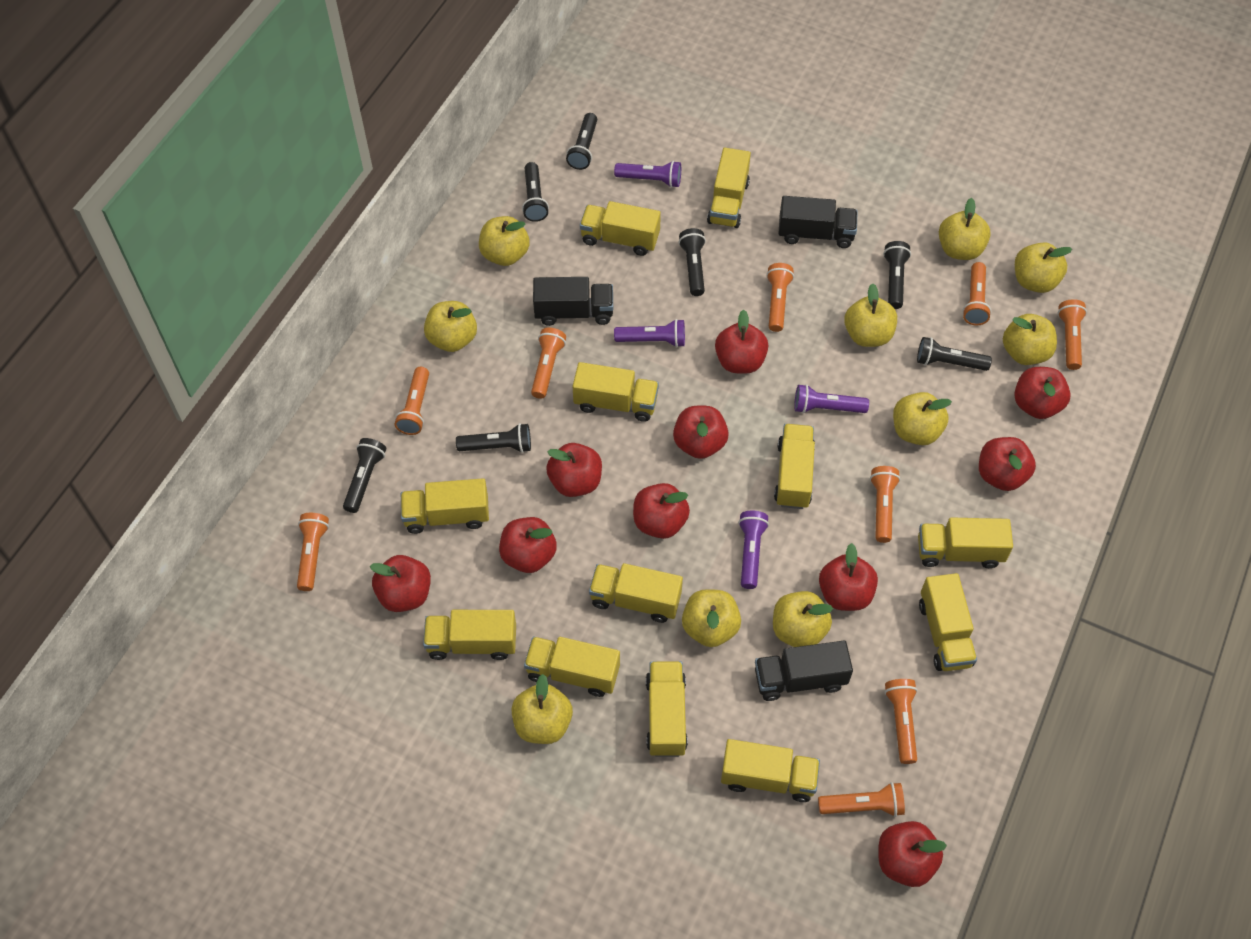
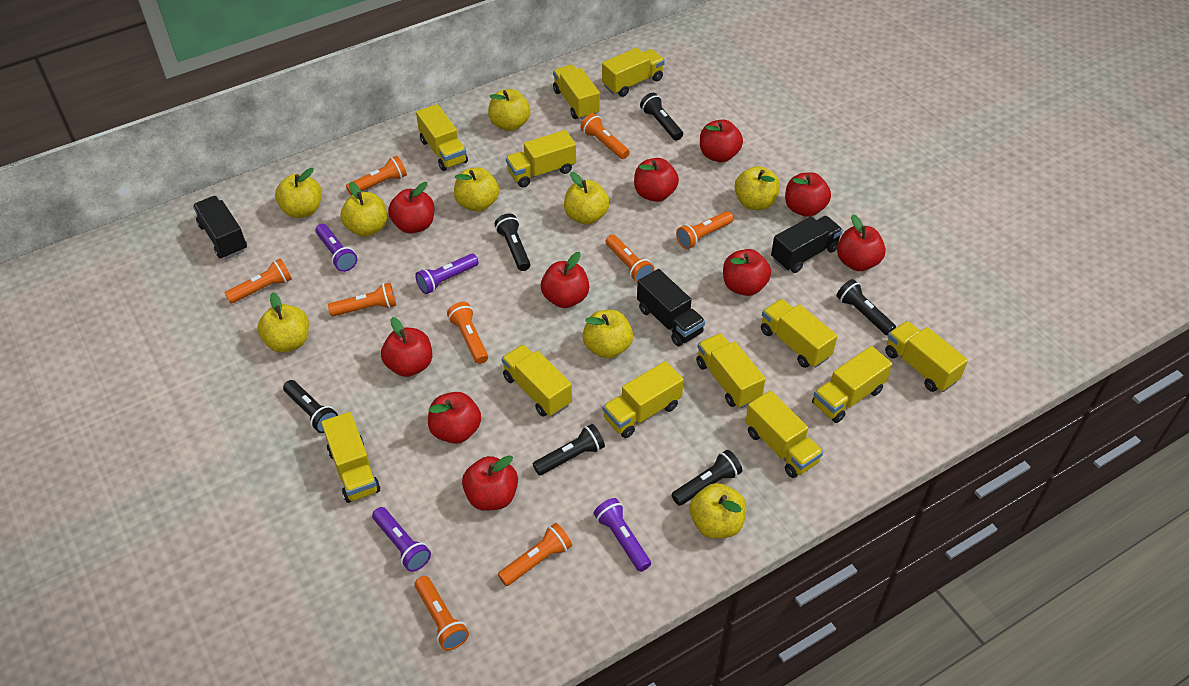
black flashlight: [343,438,386,513] [456,423,531,453] [522,162,549,222] [566,113,597,170] [679,228,706,296] [883,241,911,309] [917,337,992,371] = 7 -> [283,380,338,433] [495,214,530,271] [533,424,605,475] [640,93,683,140] [672,450,742,506] [836,279,896,336] = 6
yellow apple: [424,301,477,352] [479,216,530,266] [512,674,573,744] [682,589,741,647] [773,591,833,647] [844,283,897,347] [893,392,952,445] [939,198,991,260] [1003,314,1057,365] [1015,242,1072,293] = 10 -> [257,292,309,353] [275,168,322,218] [340,182,387,237] [454,167,499,212] [488,89,531,131] [564,172,610,225] [582,310,633,358] [690,483,746,539] [735,166,780,210] = 9

